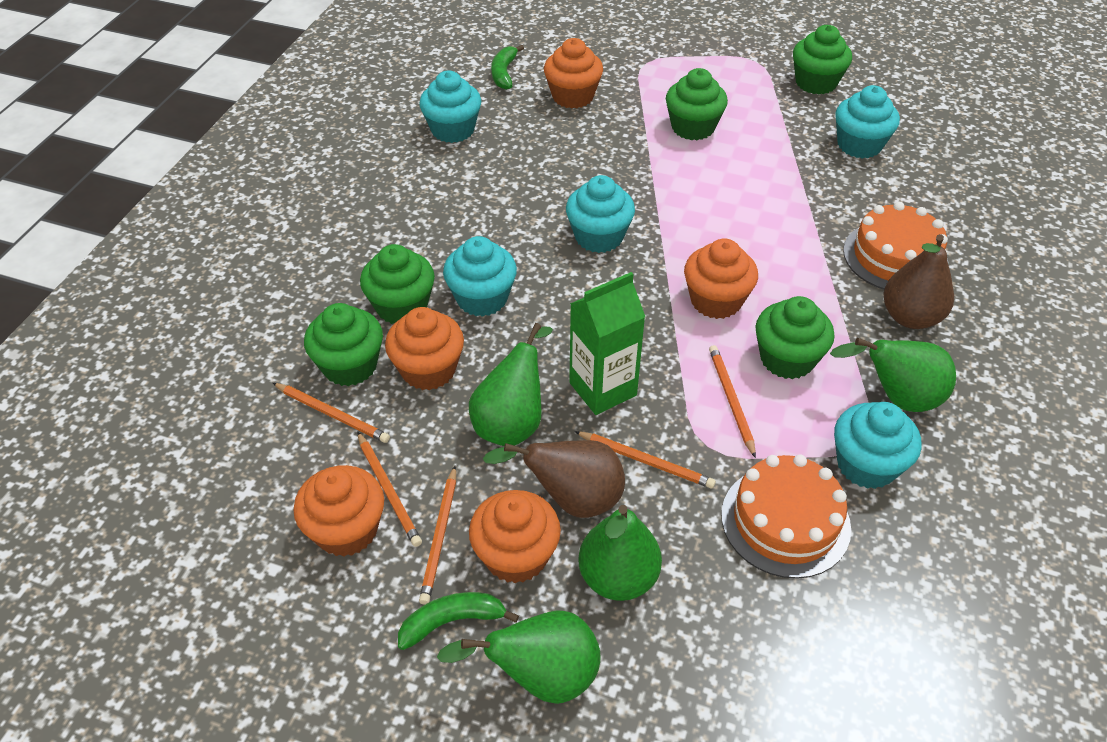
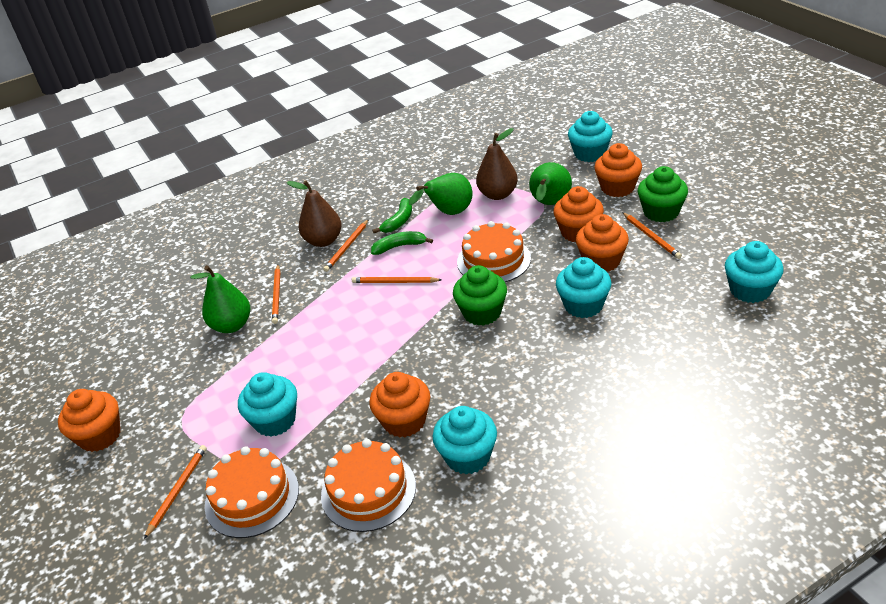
green carton: [569,272,645,415] = 1 -> none = 0
green cupcake: [304,303,383,386] [360,244,435,324] [666,68,728,140] [756,296,834,379] [793,25,852,94] = 5 -> [453,265,507,326] [638,166,688,222] = 2
green pear: [437,610,601,704] [469,323,553,446] [578,505,662,601] [830,338,956,412] = 4 -> [190,265,250,333] [409,173,473,215] [529,162,572,205] = 3
orange cake: [721,454,851,579] [843,202,948,290] = 2 -> [205,446,299,538] [321,439,416,532] [457,221,531,282] = 3

